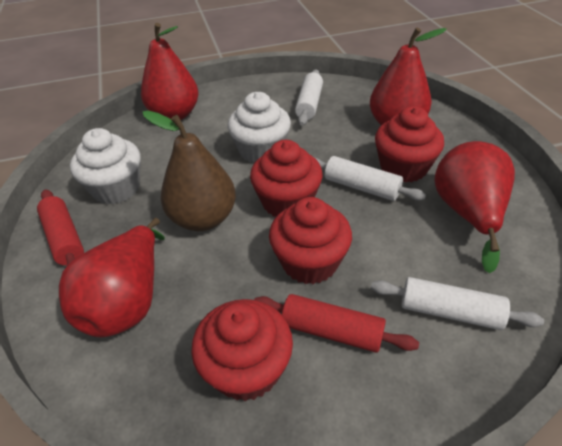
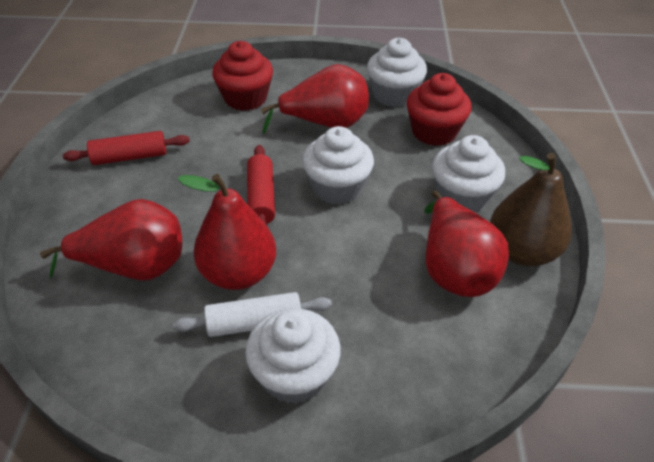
red cupcake: [191,299,293,401] [250,140,323,216] [269,197,352,284] [375,106,444,183] = 4 -> [212,41,273,111] [407,73,472,146] = 2
white cupcake: [70,128,141,204] [228,92,291,163] = 2 -> [245,308,341,404] [303,126,374,205] [367,38,427,107] [432,135,505,213] = 4
white rolling pin: [295,69,323,126] [314,156,426,201] [371,277,544,330] = 3 -> [173,292,332,337] = 1

